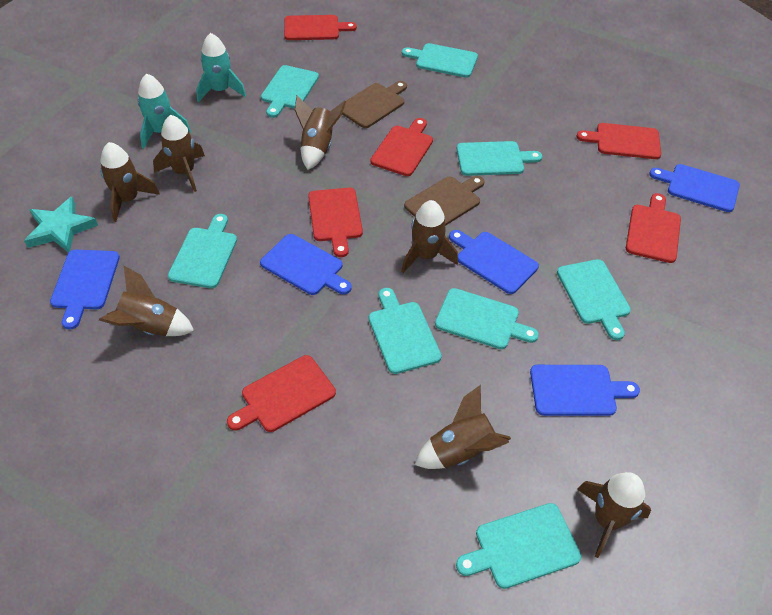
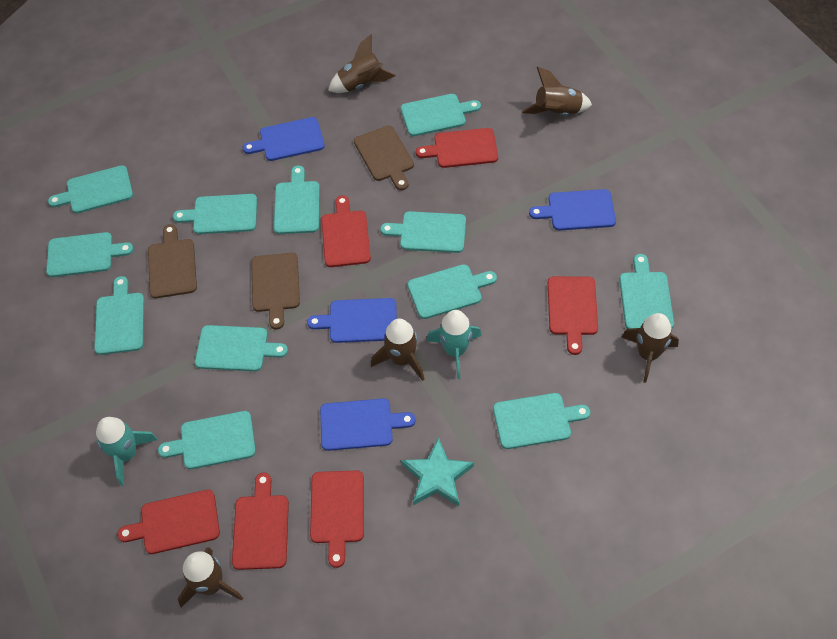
blue cutting board: [50,250,120,330] [260,234,352,295] [449,230,539,294] [530,365,640,416] [649,164,740,212] = 5 -> [243,117,325,161] [307,298,397,343] [320,398,416,451] [529,189,616,231] = 4
brown cutting board: [342,81,407,128] [404,176,485,226] = 2 -> [148,224,197,298] [251,253,300,330] [354,125,414,190] = 3
brown rocket: [99,266,194,336] [100,142,160,222] [153,115,205,192] [295,96,346,170] [401,200,458,273] [415,385,511,469] [577,472,651,558] = 7 -> [178,547,243,608] [328,35,396,93] [371,319,424,381] [522,67,592,115] [621,313,679,383] = 5
turquoise cutting board: [168,214,237,288] [261,65,319,118] [369,288,442,374] [402,43,478,78] [435,288,539,349] [456,503,581,589] [457,141,542,176] [557,259,631,340] = 8 -> [46,232,134,277] [48,165,133,213] [94,276,144,355] [158,411,256,469] [173,194,257,234] [195,325,288,371] [274,165,320,234] [380,211,466,253] [401,94,481,136] [408,264,497,319] [493,393,590,449] [619,254,674,329] = 12

